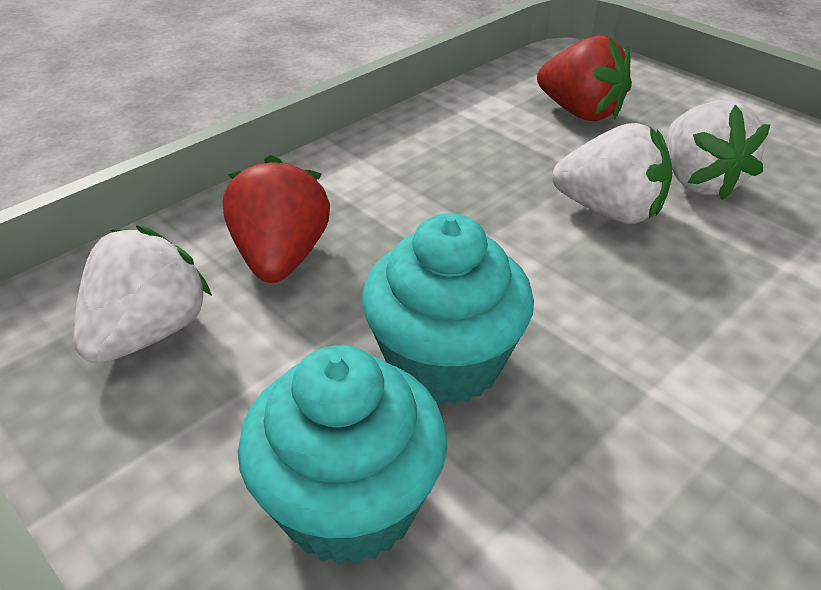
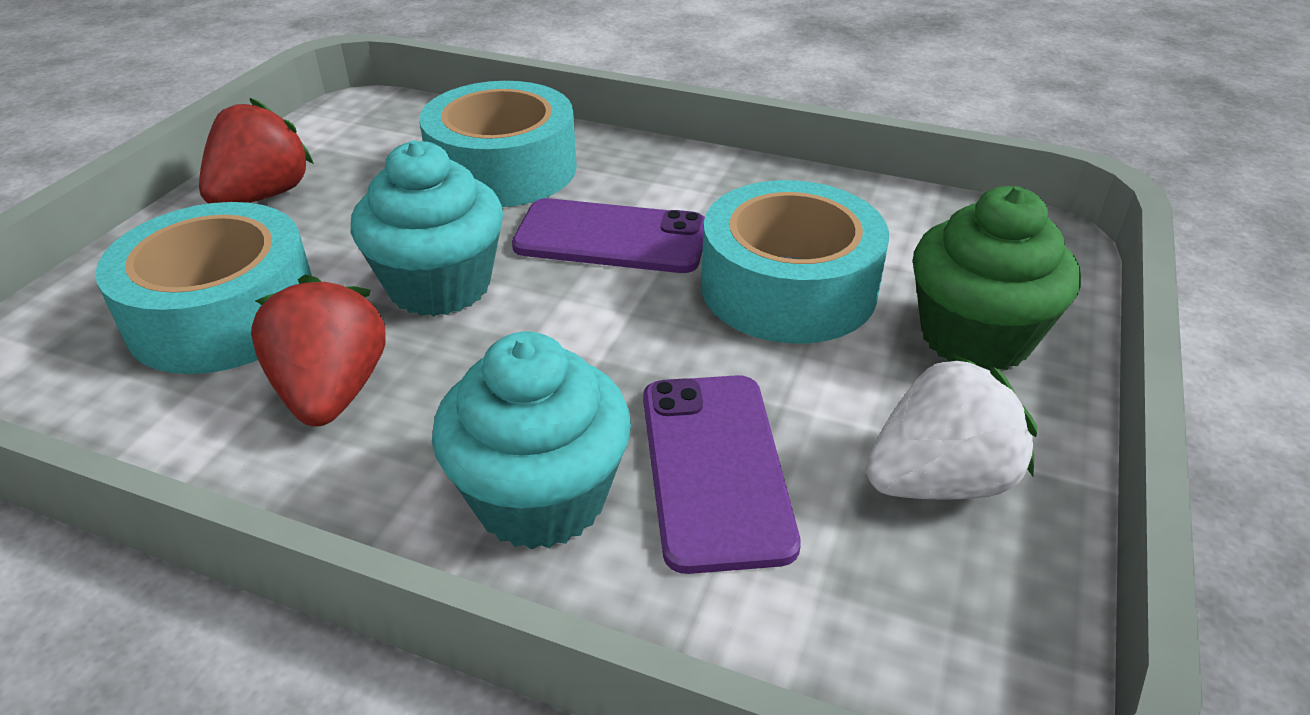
green cupcake: none = 0 -> [913,186,1081,371] = 1
purple phone: none = 0 -> [512,198,705,273] [643,375,801,574] = 2
turquoise tape: none = 0 -> [95,202,312,374] [419,81,577,207] [701,180,889,344] = 3
white strawberry: [73,225,212,363] [552,123,673,224] [666,100,770,200] = 3 -> [866,355,1037,500] = 1

